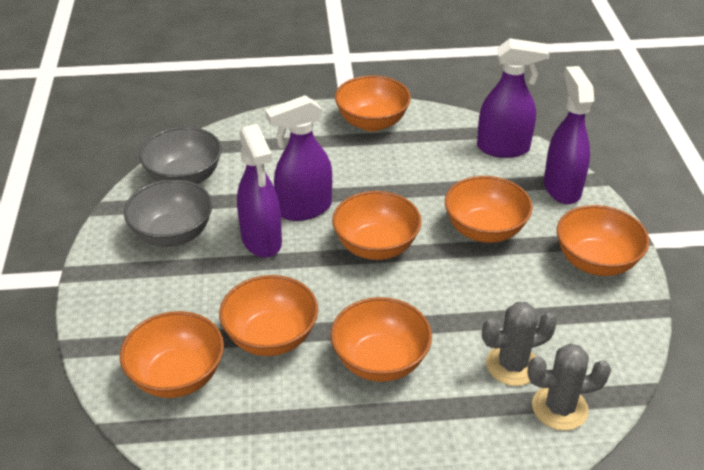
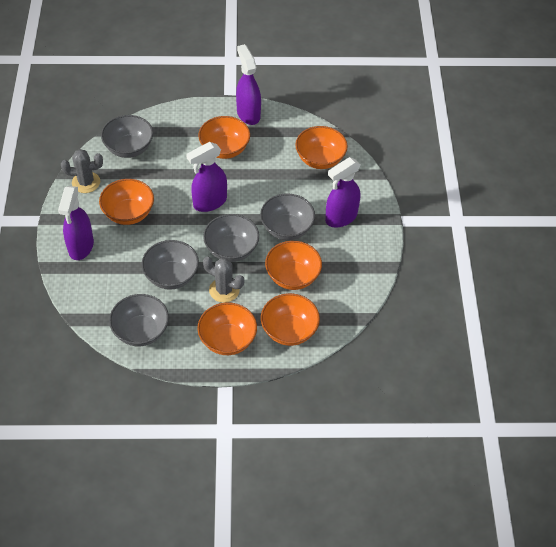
grey bowl: [124,179,212,247] [139,127,222,184] = 2 -> [101,115,153,158] [109,294,169,346] [142,240,199,290] [203,214,259,262] [260,193,315,240] = 5
orange bowl: [120,311,224,398] [219,275,318,356] [330,297,432,382] [332,191,422,260] [335,75,411,131] [445,176,533,243] [557,205,649,276] = 7 -> [99,179,154,225] [197,302,257,355] [198,116,250,159] [261,293,320,346] [265,241,322,290] [295,126,348,169] = 6

